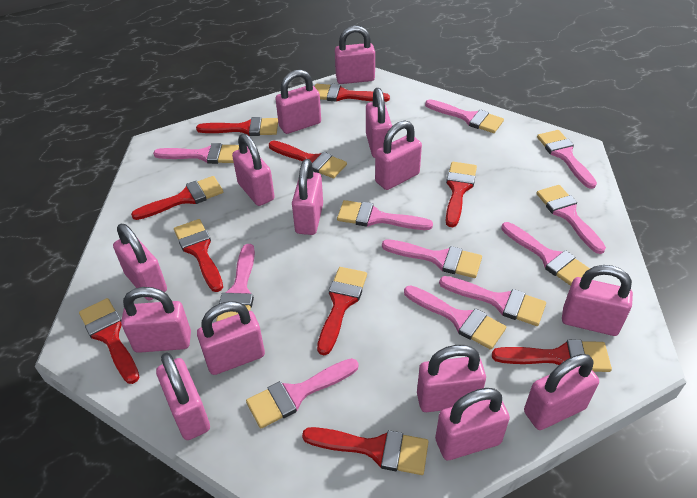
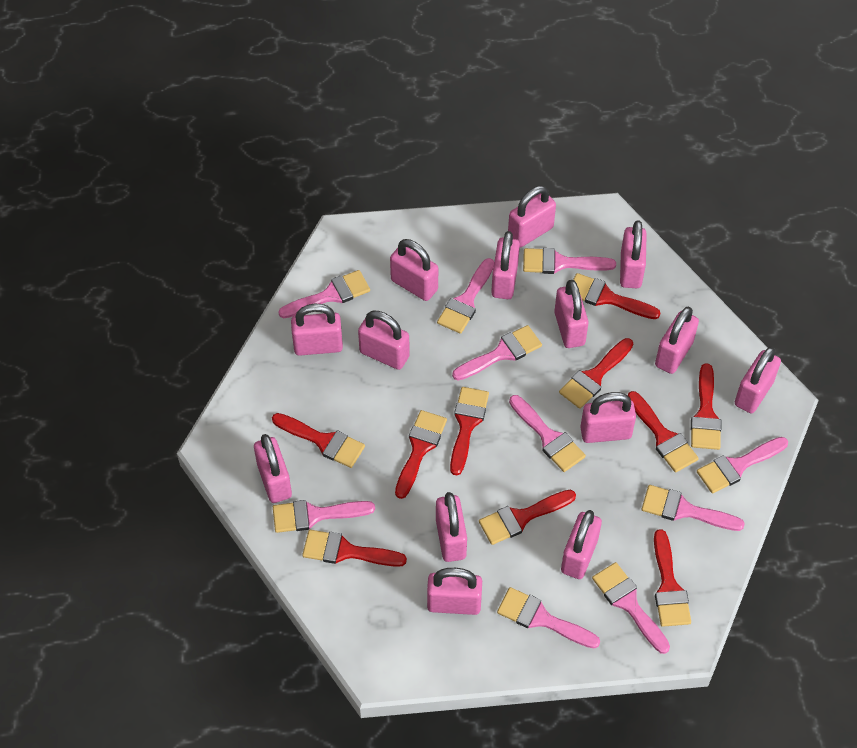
pink brush: [153,143,239,164] [216,244,255,322] [246,358,359,428] [337,200,433,230] [382,239,482,278] [404,285,506,350] [425,99,504,133] [439,276,546,326] [501,222,590,286] [536,185,606,254] [537,130,597,189] = 11 -> [273,500,375,533] [278,270,370,318] [437,258,494,334] [452,325,542,381] [497,587,600,649] [509,395,586,472] [523,248,616,274] [592,562,670,654] [642,485,745,531] [697,437,788,494] = 10

